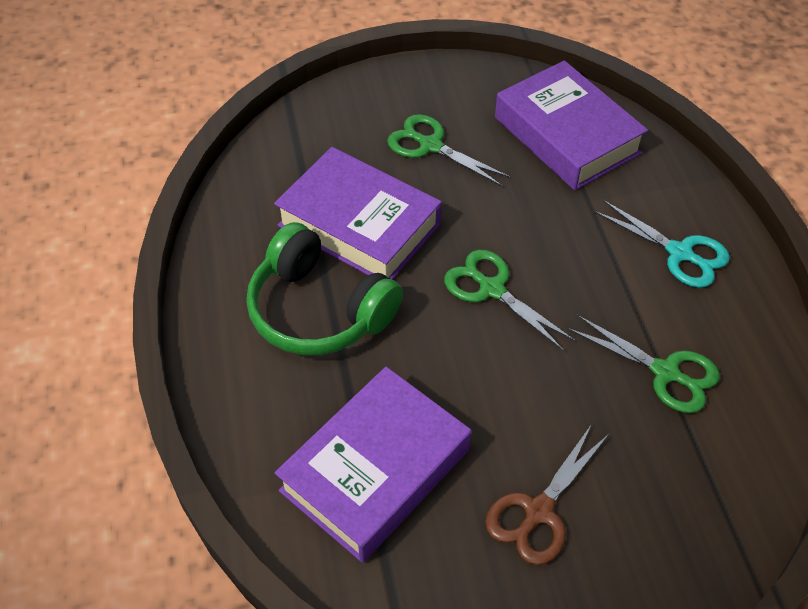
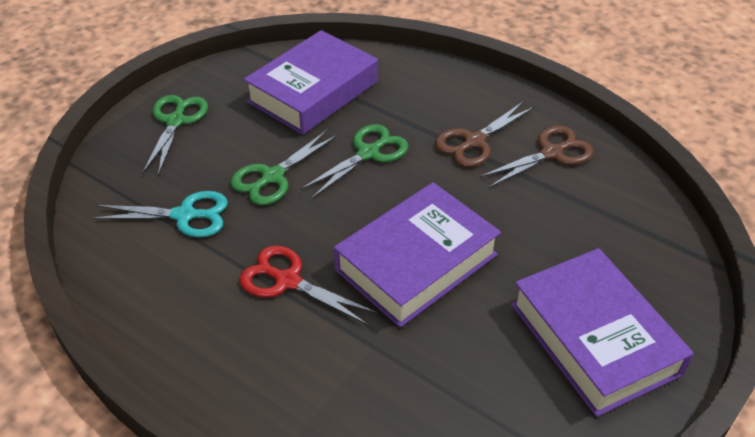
brown scissors: [486,424,609,565] = 1 -> [435,102,534,167] [480,126,593,188] = 2
green headphones: [246,222,403,355] = 1 -> none = 0
red scissors: none = 0 -> [239,245,377,325] = 1

